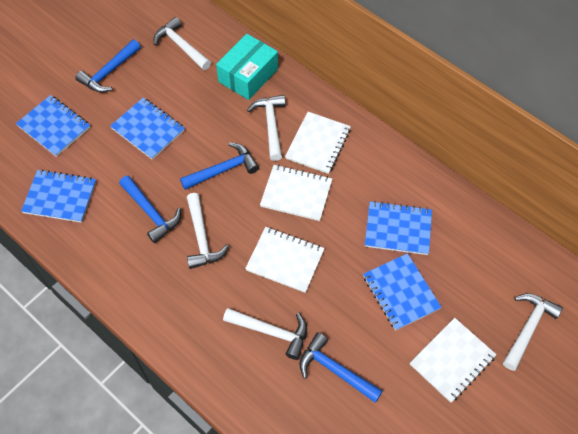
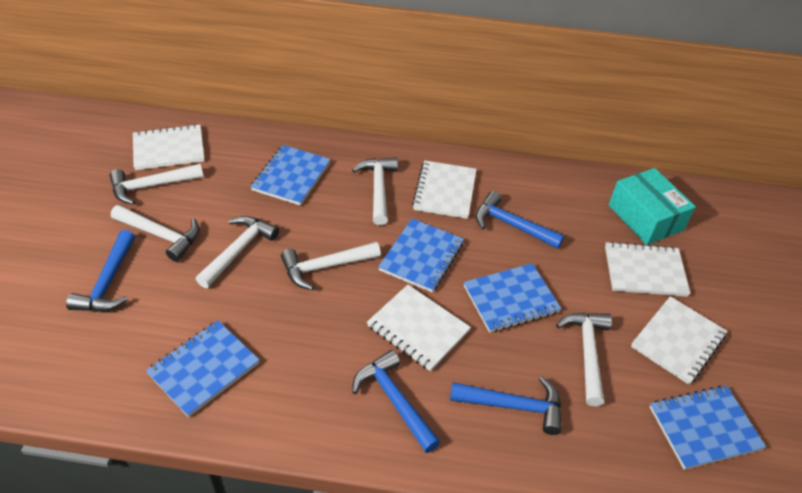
white hammer: [154,17,211,70] [187,193,229,269] [223,308,307,360] [247,95,286,161] [503,293,563,371] = 5 -> [109,164,204,205] [111,205,200,262] [196,216,279,288] [281,242,381,290] [352,158,398,225] [556,313,612,406] = 6
white notebook: [245,227,325,293] [260,165,332,221] [285,112,351,174] [410,318,497,403] = 4 -> [133,124,205,170] [367,285,471,371] [412,161,477,219] [605,242,691,297] [631,296,727,385] = 5

